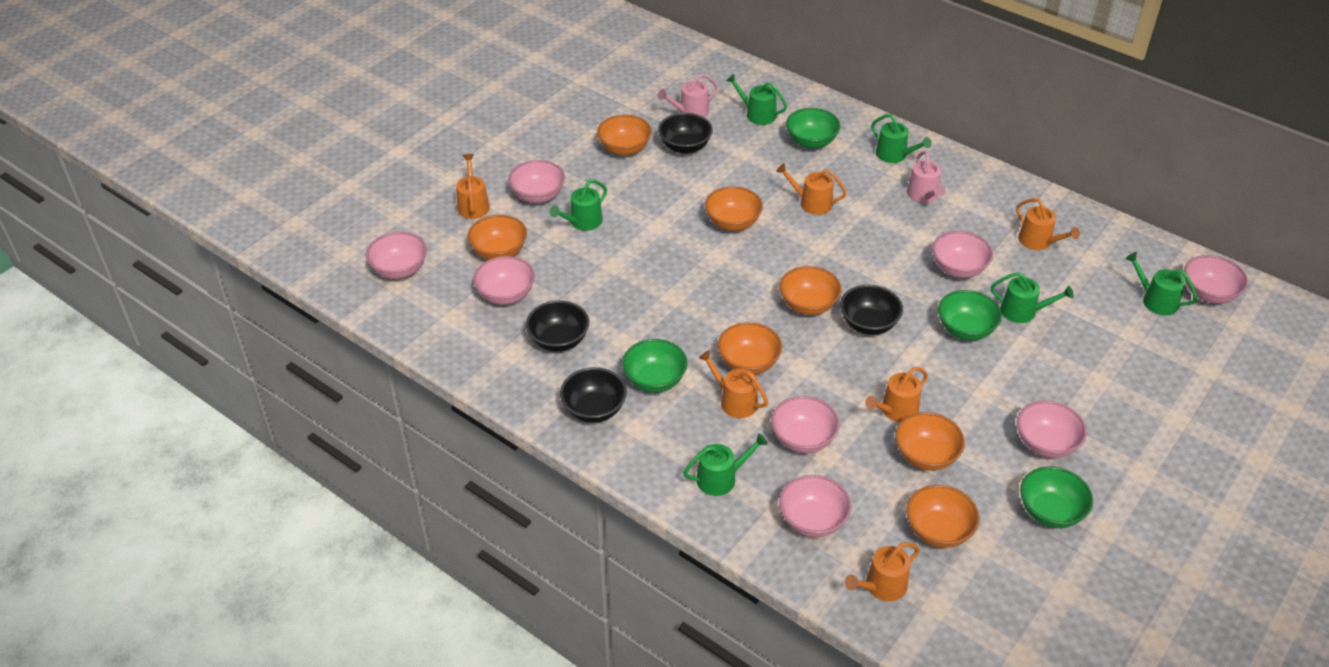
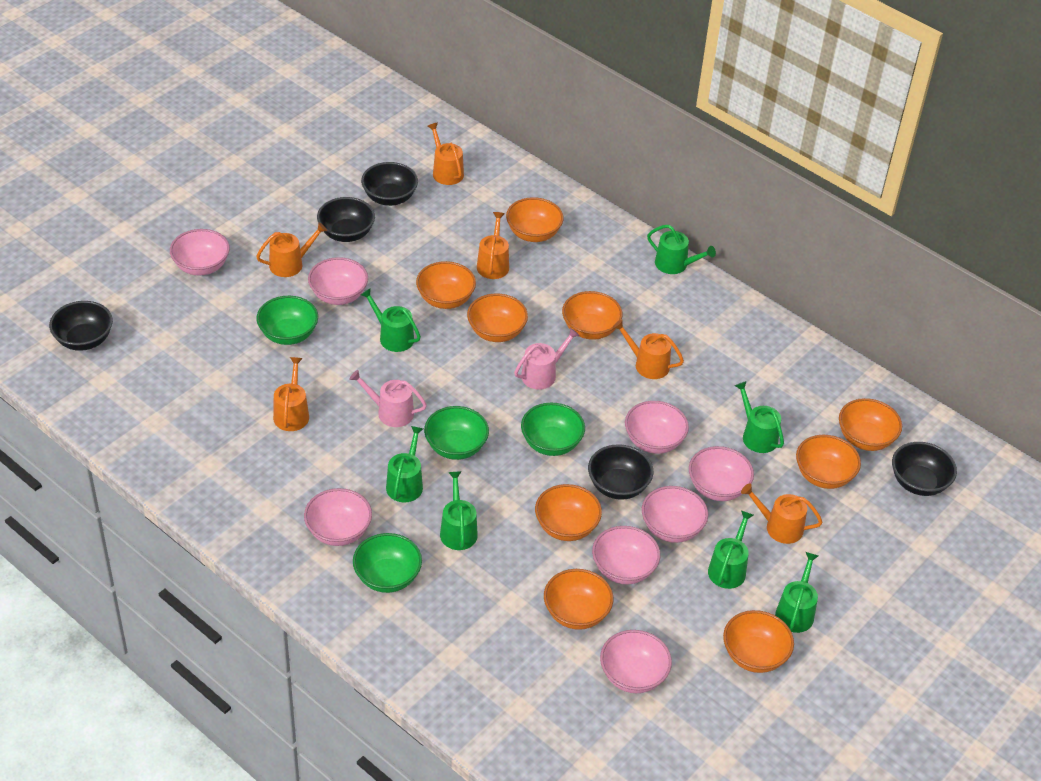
black bowl: [526,300,589,352] [560,367,627,423] [658,113,713,154] [840,285,903,335] = 4 -> [49,301,113,351] [317,197,375,242] [361,162,418,206] [588,444,653,500] [892,442,957,496] = 5
green watering can: [550,180,607,231] [683,433,768,496] [726,74,787,125] [871,114,931,163] [991,272,1074,323] [1126,252,1197,315] = 6 -> [361,288,421,352] [386,426,423,502] [440,471,478,550] [647,225,716,274] [708,510,753,589] [735,381,784,453] [775,552,818,633] = 7
orange bowl: [467,215,527,260] [597,115,652,156] [705,186,763,231] [718,322,782,374] [780,266,842,315] [895,412,965,470] [906,485,980,548] = 7 -> [416,261,476,309] [467,294,528,342] [506,197,564,242] [535,484,602,541] [544,569,613,630] [562,291,623,340] [723,610,794,673] [796,435,861,489] [839,398,902,451] = 9

